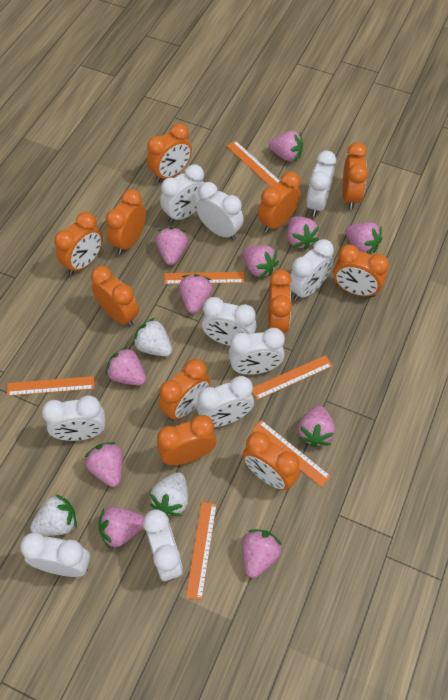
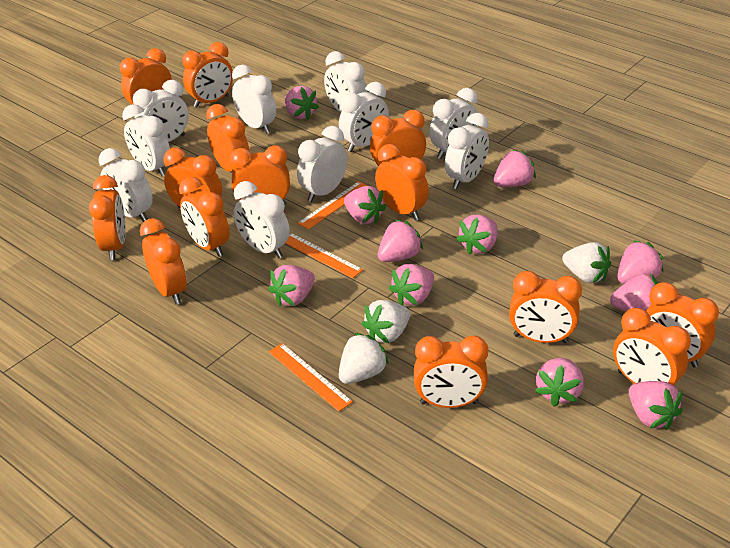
orange clock: [54,212,103,275] [91,266,139,327] [106,189,146,254] [147,123,192,182] [157,415,217,465] [159,359,210,421] [243,432,300,490] [258,171,301,233] [268,269,292,333] [333,244,389,297] [343,142,368,210] = 11 -> [89,175,126,260] [120,48,172,104] [140,218,187,304] [163,148,222,208] [179,177,229,257] [182,42,233,108] [206,104,249,172] [229,145,290,205] [370,110,426,167] [375,144,429,220] [414,336,488,408] [509,271,582,343] [613,308,691,386] [646,282,719,368] = 14
orange ruler: [7,376,94,396] [164,272,245,284] [186,502,217,600] [227,140,280,187] [252,355,332,400] [252,420,331,487] = 6 -> [269,343,353,412] [285,232,363,278] [298,181,368,229] = 3

